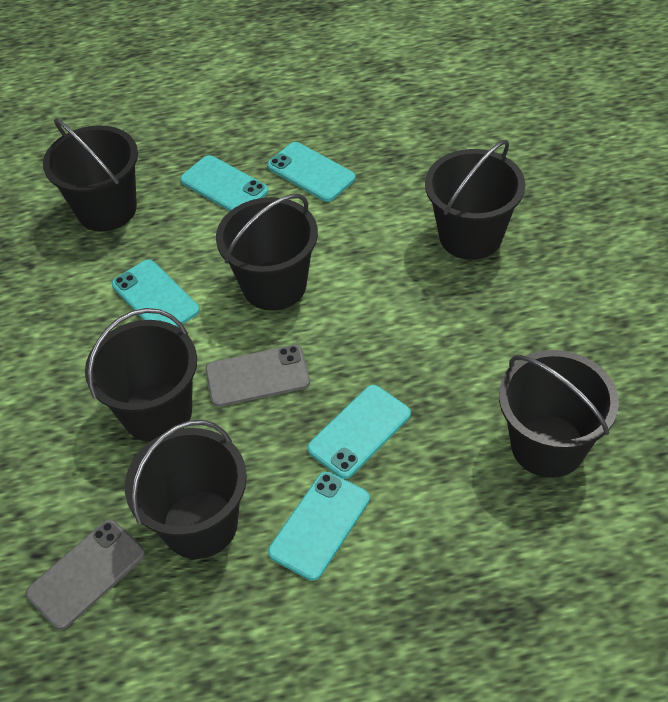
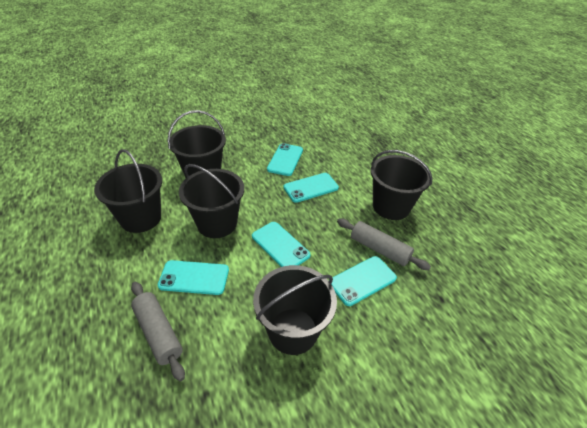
black bucket: [43,118,138,231] [85,308,197,442] [125,420,247,559] [216,194,318,311] [425,140,525,260] [499,350,619,478] = 6 -> [94,149,162,233] [167,110,226,178] [179,164,244,238] [253,265,337,355] [371,150,432,220] = 5
grey phone: [26,520,145,630] [205,345,310,407] = 2 -> none = 0
grey rolling pin: none = 0 -> [131,282,185,381] [337,218,431,270] = 2

